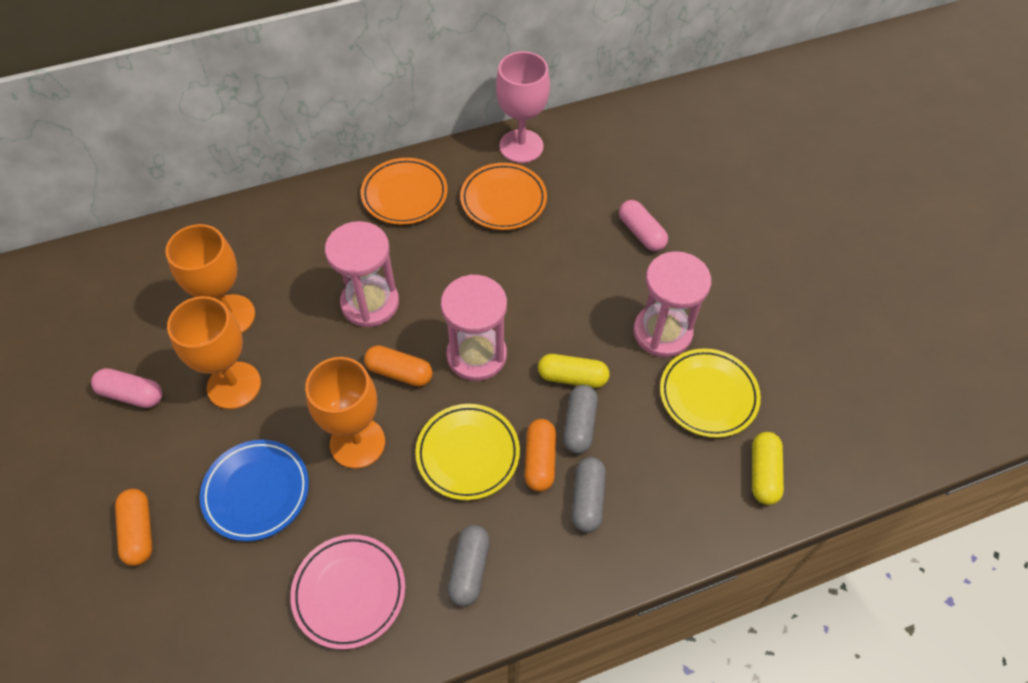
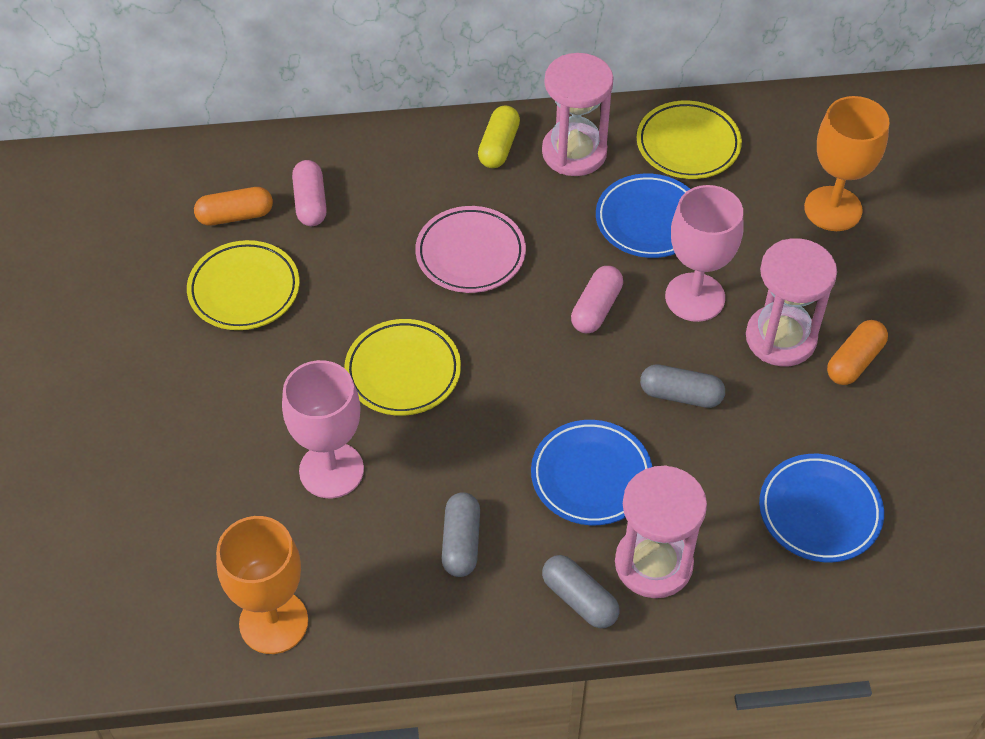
blue plate: [200,440,309,541] = 1 -> [531,420,652,525] [596,173,690,258] [759,454,884,562] = 3
orange capsule: [115,489,152,566] [364,345,433,387] [525,419,556,492] = 3 -> [194,187,273,226] [827,320,888,385] = 2
orange goblet: [165,224,255,333] [167,296,261,409] [305,357,385,469] = 3 -> [216,516,308,654] [804,96,889,231] = 2
orange plate: [361,158,448,225] [460,163,547,230] = 2 -> none = 0
pink goblet: [496,51,550,163] = 1 -> [282,360,364,498] [665,185,744,322] = 2
yellow capsule: [538,354,609,388] [752,432,784,505] = 2 -> [478,105,520,168] = 1
yellow plate: [415,404,520,500] [660,348,761,438] = 2 -> [187,240,300,330] [344,319,461,416] [637,100,742,179] = 3

